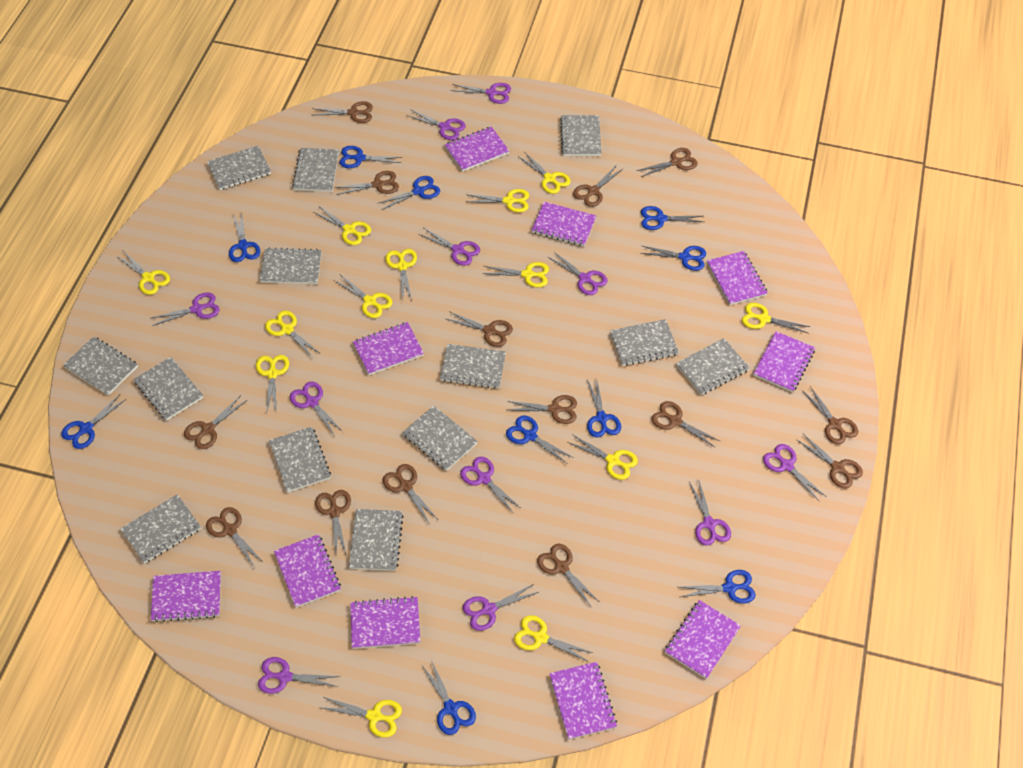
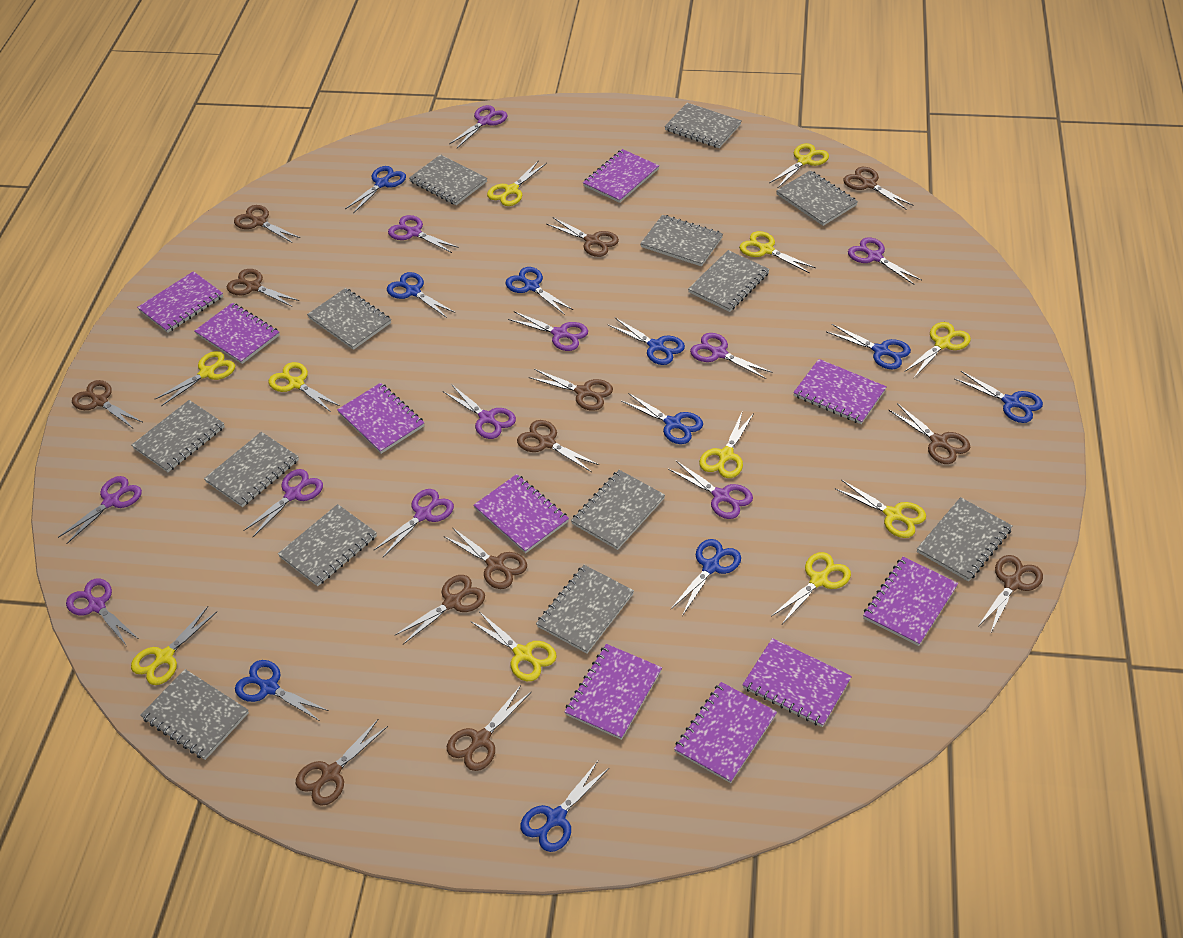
brown scissors: [184,395,247,449] [206,507,264,568] [312,101,373,123] [315,490,351,554] [335,171,399,195] [383,464,437,523] [446,311,513,347] [507,395,577,424] [537,544,598,608] [573,165,624,207] [637,148,698,177] [652,401,720,448] [796,434,863,488] [802,386,858,444] = 14 -> [72,380,142,428] [227,269,300,307] [234,205,300,243] [295,719,388,806] [395,575,485,644] [444,527,527,589] [447,685,532,771] [517,420,599,472] [529,369,613,411] [547,217,619,257] [843,167,914,210] [888,403,970,464] [978,555,1043,632] = 13
yellow scissors: [116,252,170,295] [256,355,289,413] [265,311,321,359] [313,206,371,245] [322,697,402,738] [334,275,392,318] [386,249,417,301] [466,189,529,213] [482,262,549,287] [514,615,593,662] [518,153,571,194] [567,434,638,480] [742,303,810,334] = 13 -> [131,606,217,685] [155,351,235,406] [268,362,340,412] [470,612,557,681] [487,160,547,206] [699,410,754,478] [739,231,816,273] [769,143,829,188] [772,552,851,624] [834,480,926,538] [904,322,971,378] = 11

